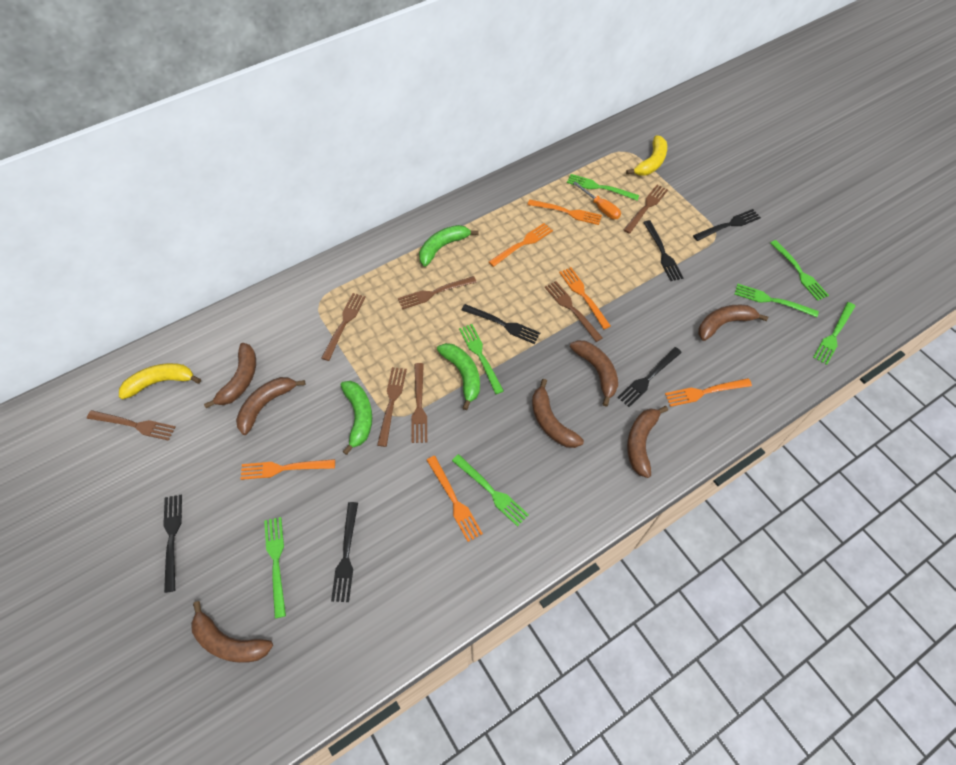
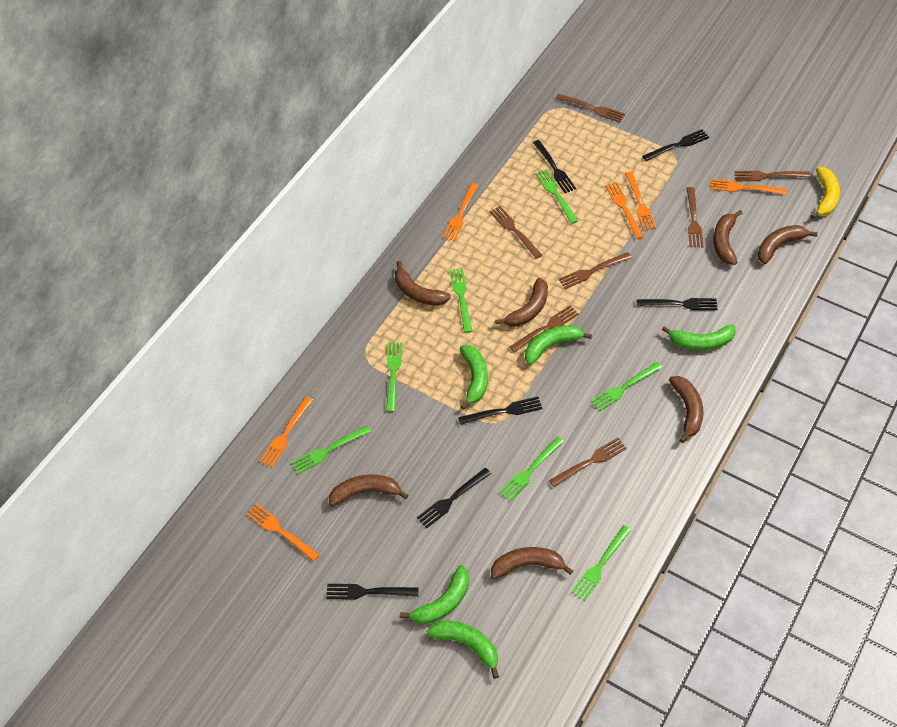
green banana: [340,381,372,455] [419,225,479,266] [437,343,480,410] = 3 -> [400,565,469,624] [427,621,499,679] [460,345,488,409] [525,325,592,365] [662,325,736,350] = 5
orange screwdriver: [573,181,621,219] = 1 -> none = 0
yellow banana: [119,363,201,400] [626,135,667,175] = 2 -> [811,167,840,219] = 1

